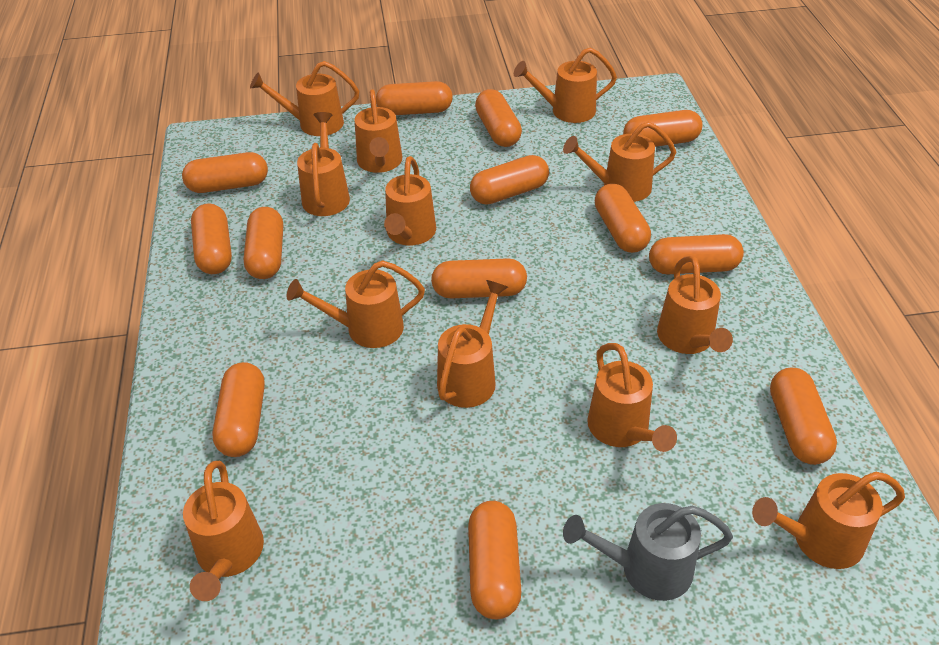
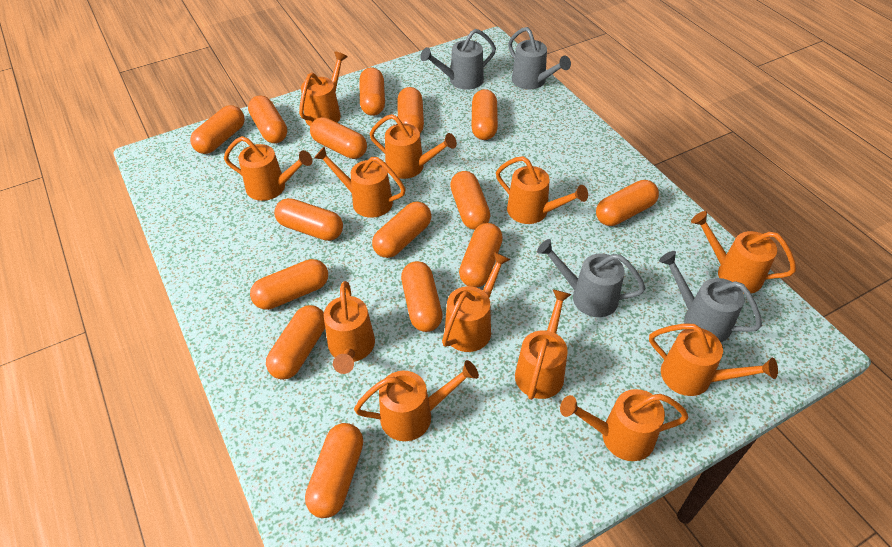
grey watering can: [563,503,733,601] = 1 -> [420,29,496,90] [508,27,571,89] [537,239,646,317] [659,251,762,342] = 4
orange capsule: [182,152,268,193] [191,203,232,274] [213,362,265,457] [244,207,283,279] [376,81,453,115] [431,258,527,298] [468,501,521,619] [470,155,549,205] [475,89,522,147] [595,183,651,253] [623,110,703,147] [649,234,744,274] [770,367,837,465] = 13 -> [190,105,245,154] [248,95,287,143] [250,259,328,310] [266,305,325,380] [274,198,343,241] [305,423,363,518] [310,117,367,159] [359,67,385,116] [372,202,432,258] [397,87,424,133] [401,261,443,332] [450,171,490,230] [459,223,503,288] [472,89,498,140] [596,180,659,226] = 15

